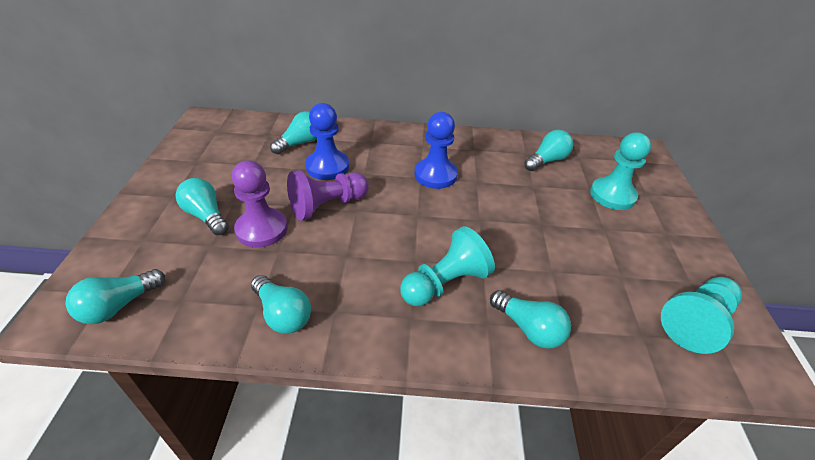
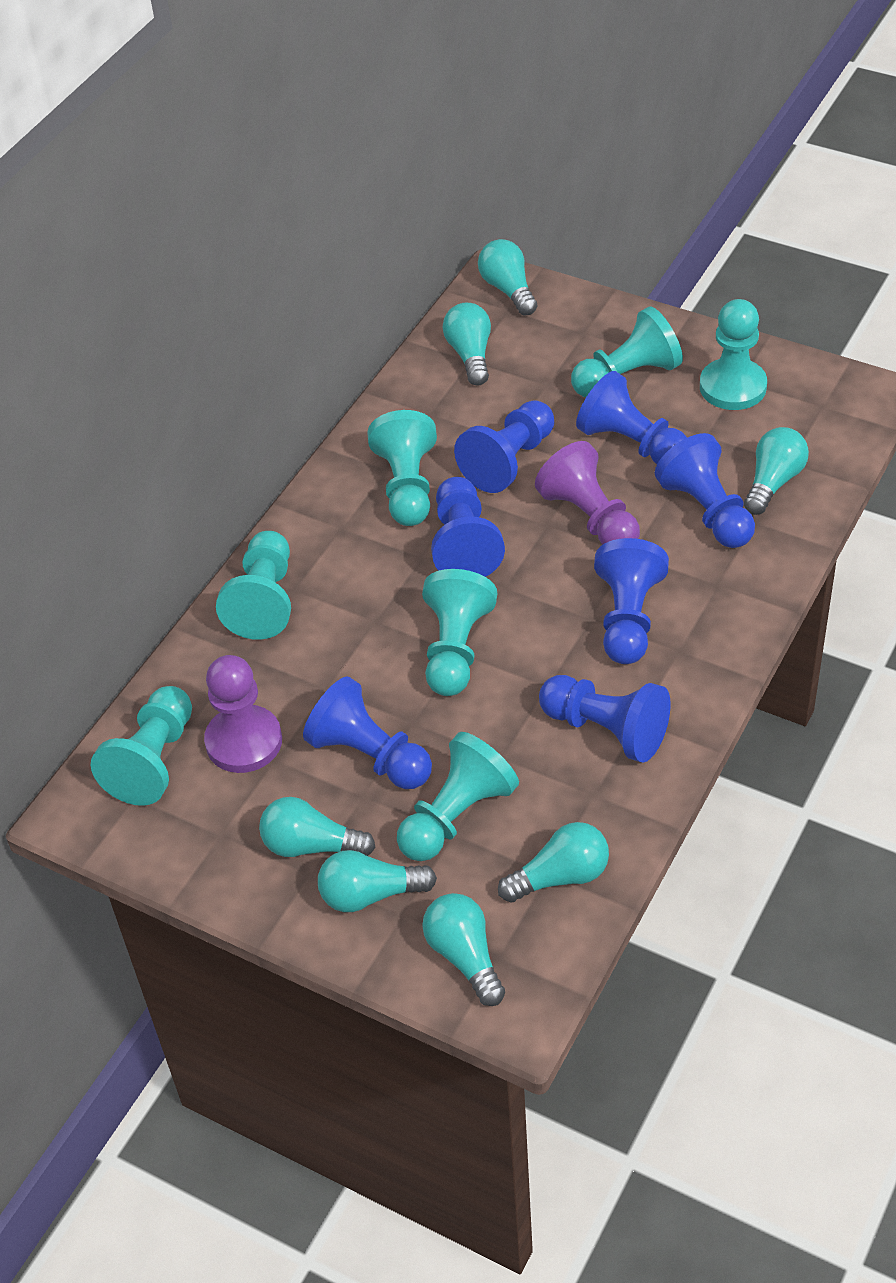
blue pawn: [305,103,349,180] [414,112,458,189] = 2 -> [303,677,432,789] [431,477,505,577] [454,400,554,493] [539,675,671,763] [576,371,687,464] [594,538,669,664] [655,433,755,548] = 7
turquoise light bulb: [65,269,165,324] [176,178,229,235] [251,275,311,334] [270,111,317,154] [490,290,571,349] [524,130,574,171] = 6 -> [259,797,376,857] [318,850,437,912] [422,893,505,1006] [443,303,491,385] [478,239,537,316] [498,822,609,902] [744,427,809,515] = 7
turquoise pawn: [400,226,495,306] [590,133,651,210] [661,277,742,354] = 3 -> [91,686,192,806] [216,531,291,640] [367,410,437,526] [397,732,519,861] [422,569,497,696] [571,306,683,397] [700,299,767,410] = 7

